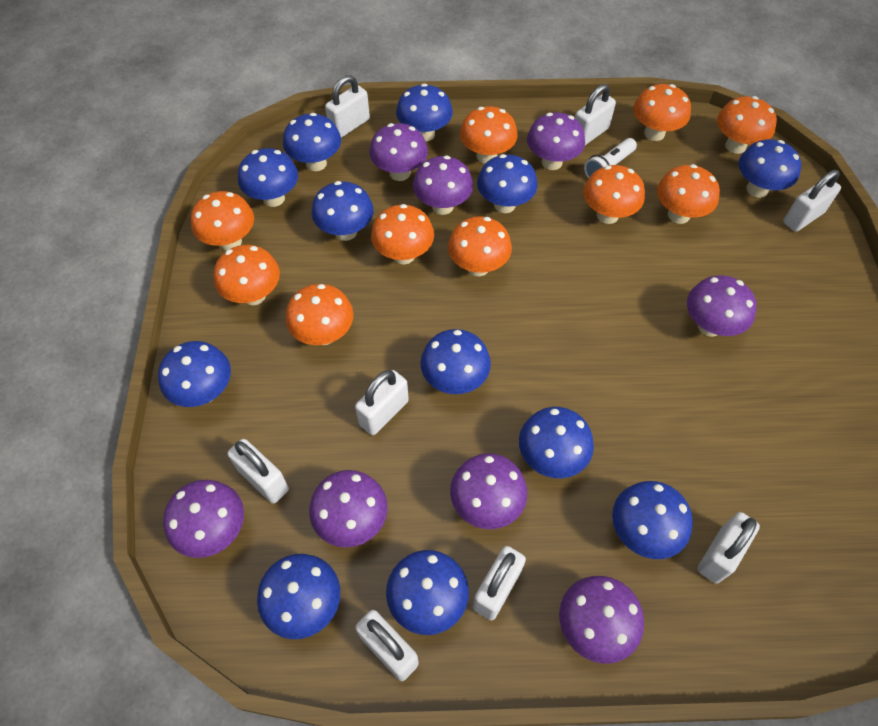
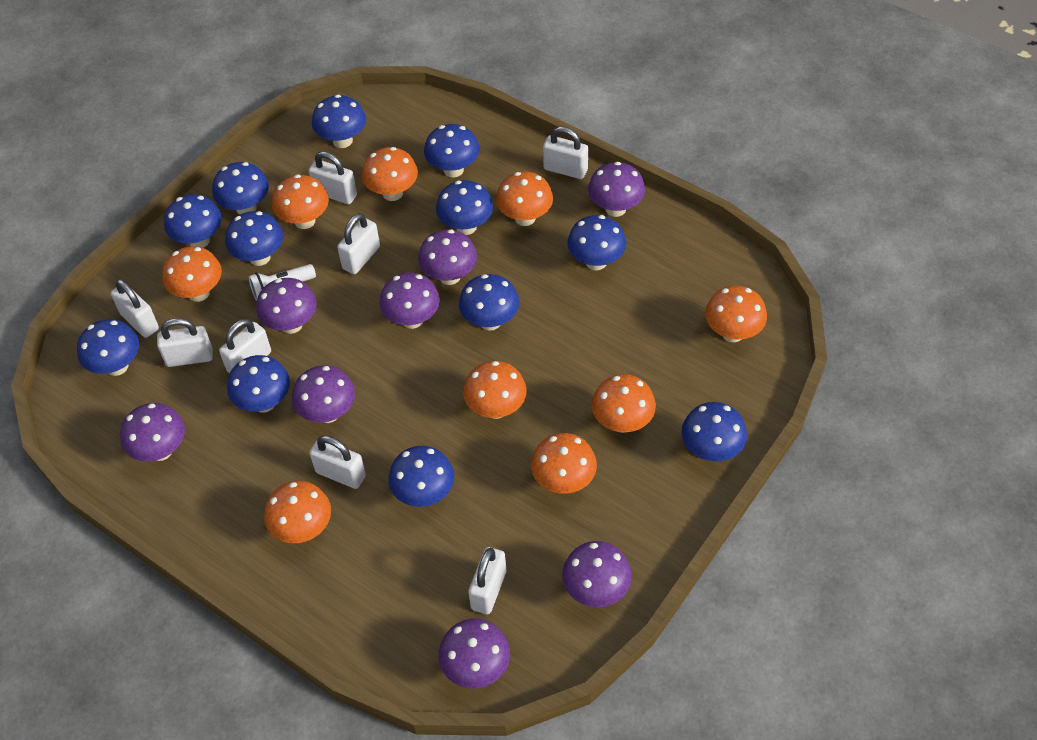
orange mushroom: [191,191,254,250] [213,245,280,305] [286,284,354,345] [371,204,434,264] [448,216,512,276] [460,106,518,164] [583,165,645,224] [634,84,691,141] [657,164,720,224] [717,96,777,154] = 10 -> [162,246,222,302] [264,481,331,543] [272,174,329,229] [362,147,418,201] [463,361,527,419] [496,172,553,226] [531,433,597,494] [592,374,656,433] [705,286,767,342] = 9

